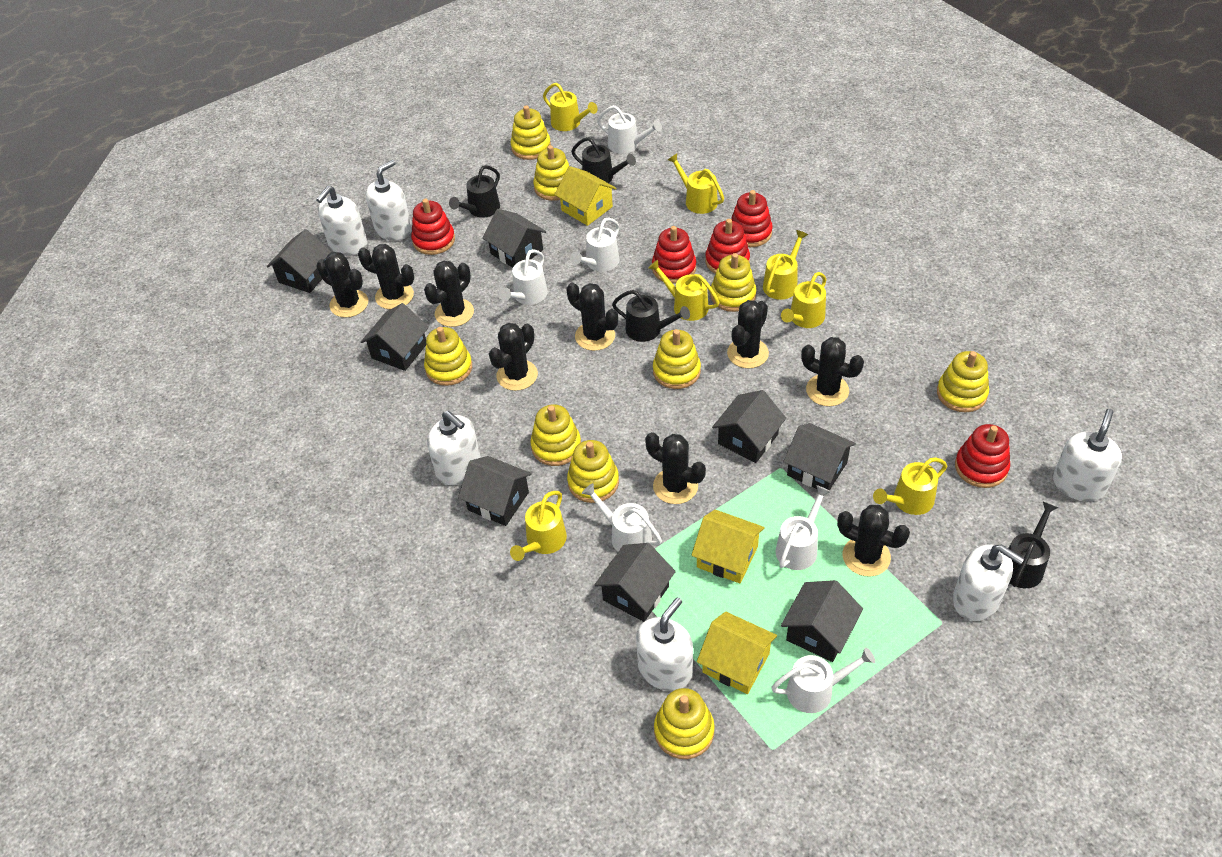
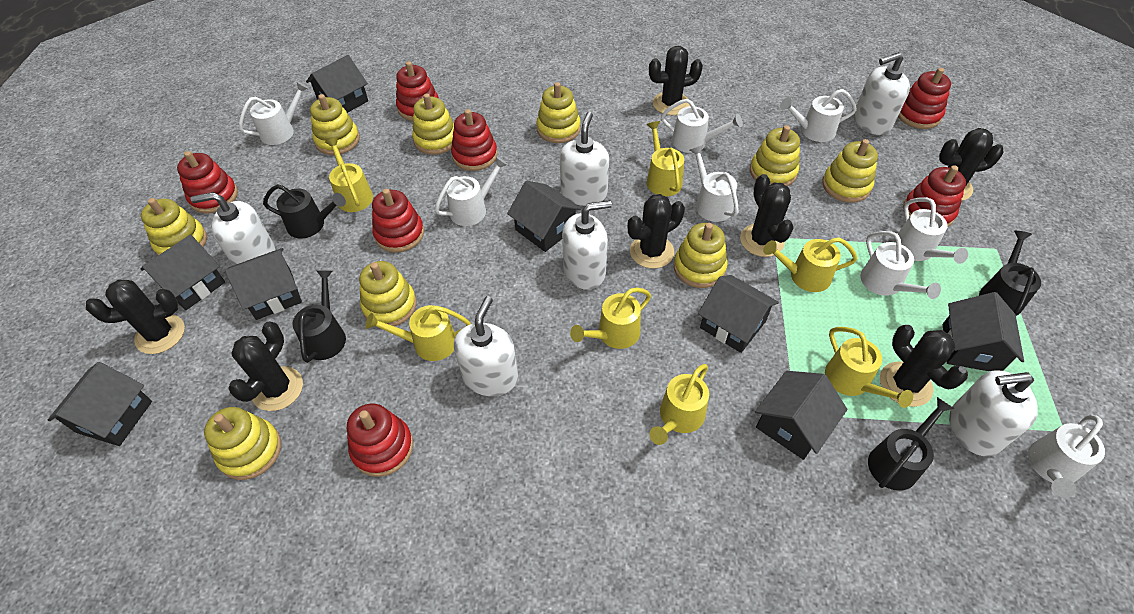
black cactus: [316,252,368,318] [358,244,414,309] [424,261,474,327] [489,323,538,391] [567,283,618,351] [645,432,706,504] [727,300,769,369] [801,337,864,406] [837,505,910,577] = 9 -> [86,280,185,354] [228,322,303,411] [628,194,685,269] [649,46,703,115] [740,174,793,257] [880,325,968,407] [939,128,1004,201] = 7
red stacking toy: [411,199,455,255] [652,226,696,284] [705,219,750,274] [731,190,773,247] [955,424,1010,488] = 5 -> [177,151,238,214] [347,403,413,477] [372,189,424,253] [396,61,439,121] [451,109,498,171] [898,68,951,129] [903,165,966,227] = 7
white watering can: [499,249,548,305] [570,217,620,272] [582,483,662,551] [597,105,662,154] [771,647,875,713] [776,485,831,570] = 6 -> [239,81,309,145] [435,156,508,226] [661,99,743,153] [690,145,739,222] [780,89,857,142] [860,231,941,299] [894,197,968,264] [1028,415,1105,498] = 8
yellow house: [555,166,617,226] [691,509,765,583] [697,611,777,694] = 3 -> none = 0

